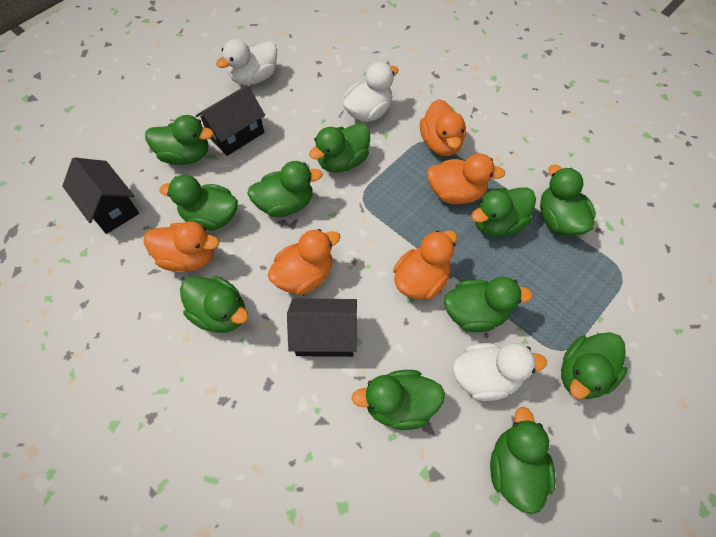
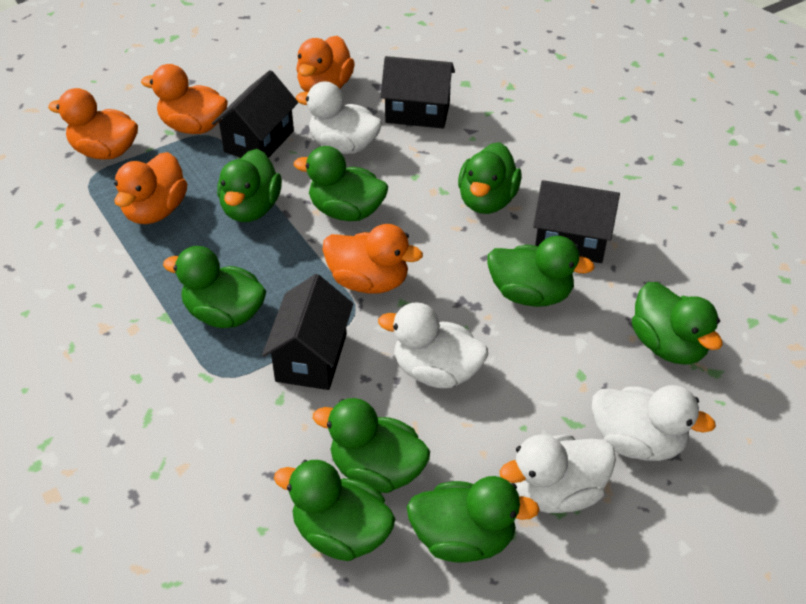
black house: [62,157,139,234] [196,85,265,156] [287,299,357,357] = 3 -> [212,70,298,158] [262,274,353,390] [380,56,455,128] [533,180,620,263] = 4
green duck: [145,115,214,165] [159,175,238,231] [180,276,249,333] [247,161,323,217] [309,123,370,173] [351,370,445,430] [444,277,533,332] [472,187,536,237] [490,407,556,514] [540,165,596,236] [561,332,627,399] = 11 -> [163,246,266,328] [217,149,282,222] [274,460,395,561] [294,146,388,221] [313,398,430,493] [407,476,540,562] [458,142,522,214] [487,236,595,307] [632,282,723,364] = 9
white duck: [216,39,277,85] [343,62,398,122] [453,343,547,401] = 3 -> [296,81,382,154] [378,302,488,388] [500,434,616,513] [592,385,716,461] = 4

